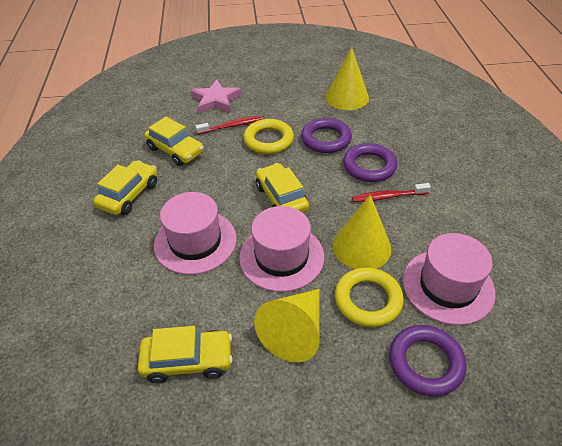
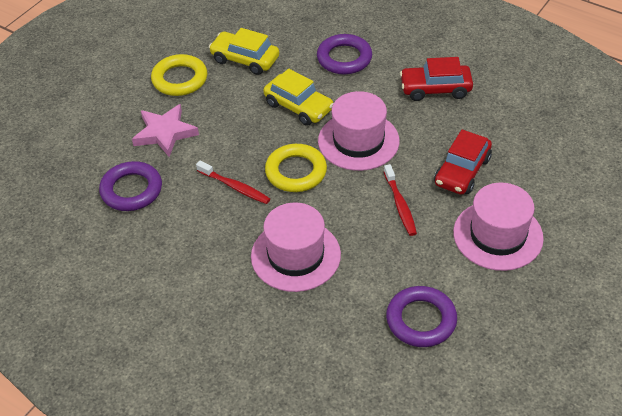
red car: none = 0 -> [400,57,473,101] [434,129,492,195] = 2
yellow car: [93,160,157,215] [138,326,233,383] [144,117,204,166] [256,163,309,213] = 4 -> [209,28,279,75] [263,69,334,126] = 2
yellow cone: [254,289,320,362] [326,47,369,110] [333,195,392,269] = 3 -> none = 0

